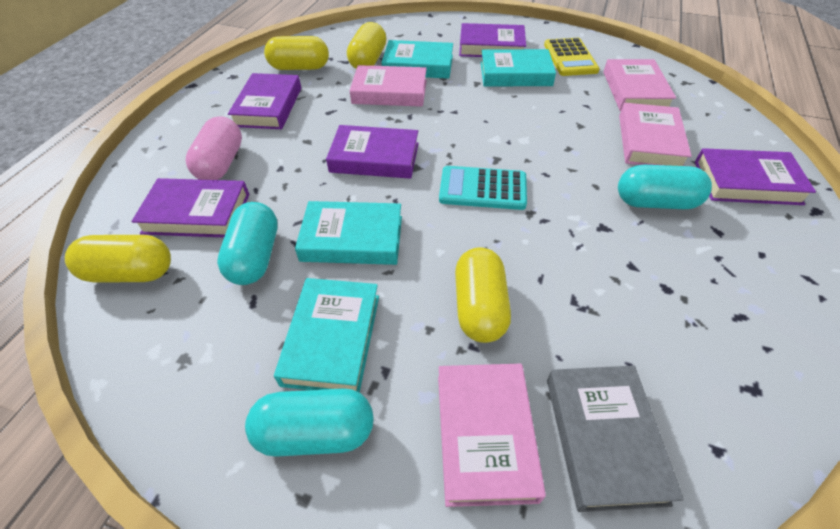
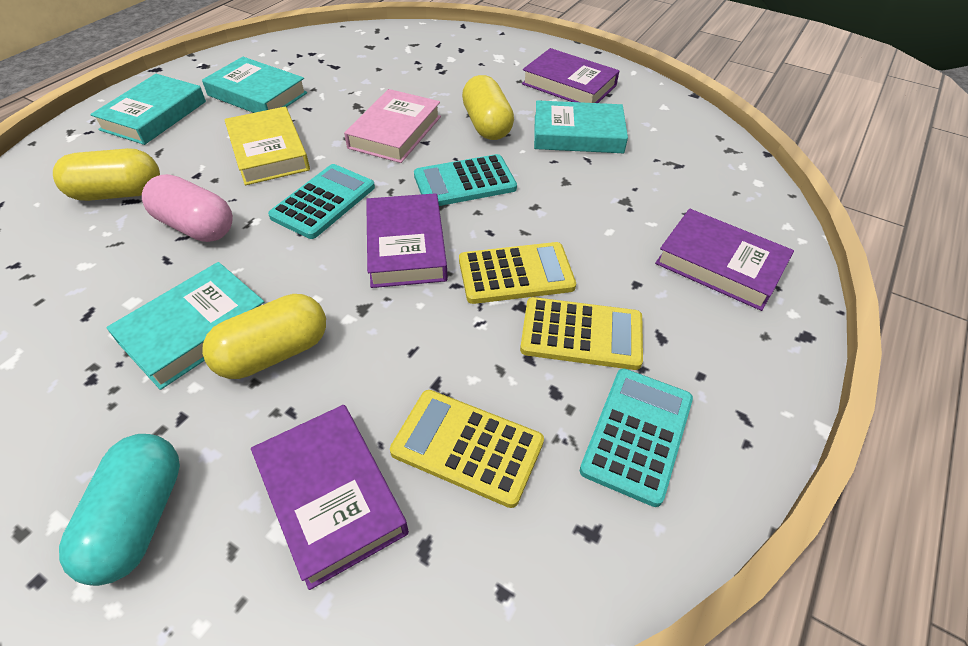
grey book: [547,365,684,512] = 1 -> none = 0
pink book: [350,65,427,107] [438,363,546,507] [603,59,676,111] [619,103,692,166] = 4 -> [344,89,441,163] = 1
purple book: [131,178,249,237] [228,73,301,129] [326,125,419,179] [459,23,526,57] [695,148,816,205] = 5 -> [251,405,409,590] [366,193,448,288] [522,48,619,103] [655,209,794,311] = 4
turquoise calculator: [439,166,527,210] = 1 -> [268,164,375,239] [414,154,517,206] [580,369,693,507] = 3
turquoise capsule: [217,202,278,285] [245,388,374,457] [618,165,712,209] = 3 -> [59,434,180,586] = 1
yellow book: none = 0 -> [224,107,310,185] = 1
yellow calculator: [544,38,600,76] = 1 -> [390,390,544,508] [459,242,576,304] [520,297,643,370] = 3
yellow capsule: [65,235,171,282] [264,36,329,70] [347,22,386,69] [455,247,511,343] = 4 -> [53,148,160,201] [202,294,326,379] [462,75,514,140] = 3

